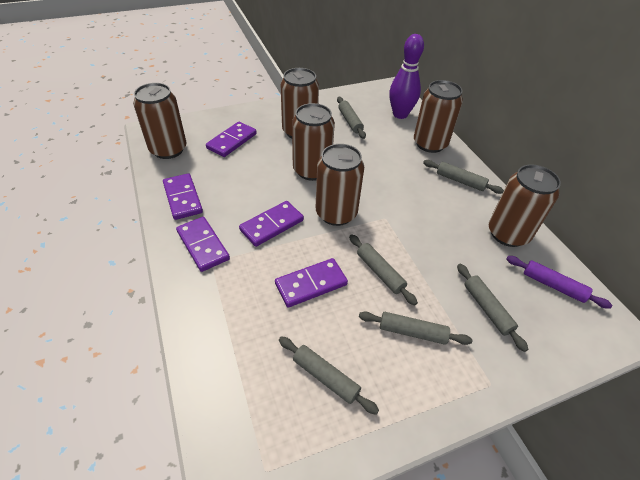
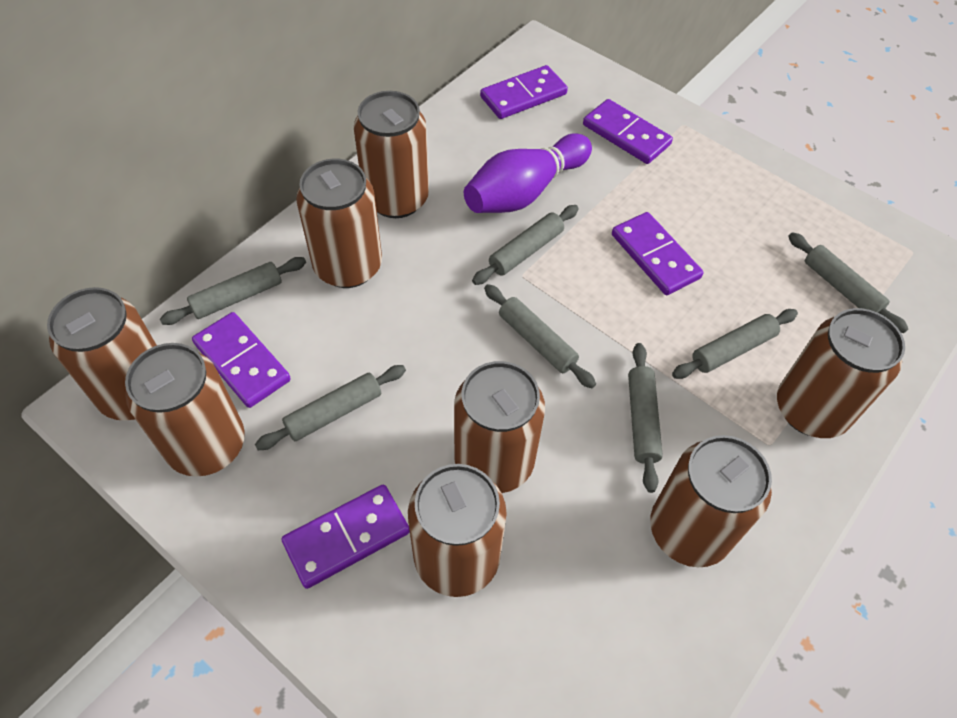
brown can: [133,83,186,159] [281,68,319,138] [292,103,335,181] [316,144,364,226] [414,80,463,153] [489,164,561,247] = 6 -> [47,287,157,421] [125,343,245,477] [296,159,382,288] [354,91,429,218] [408,464,507,597] [454,361,545,493] [650,435,772,567] [777,308,905,438] = 8
grey rolling pin: [279,336,379,415] [337,97,366,139] [349,234,418,306] [359,311,472,345] [423,160,504,194] [457,264,528,352] = 6 -> [160,257,306,325] [255,365,406,450] [472,205,579,285] [484,284,596,388] [628,343,663,493] [672,309,798,379] [788,232,908,333] = 7
purple rolling pin: [506,256,612,309] = 1 -> none = 0

